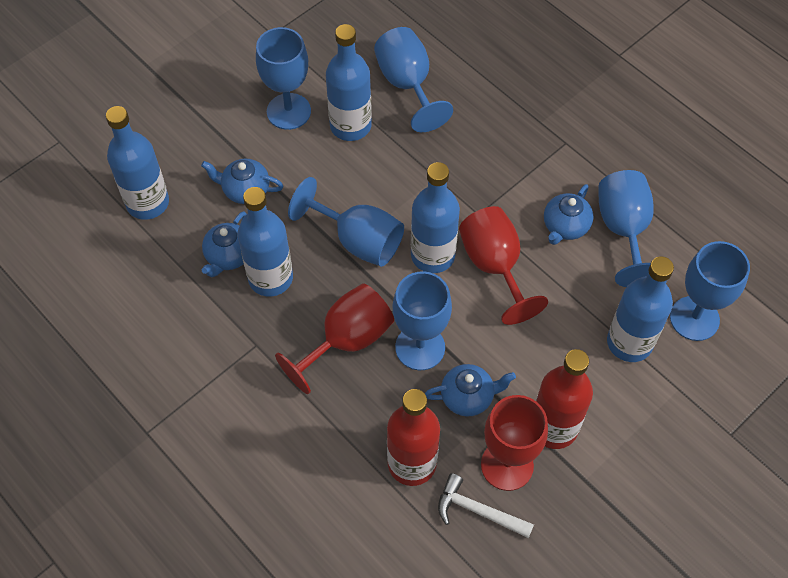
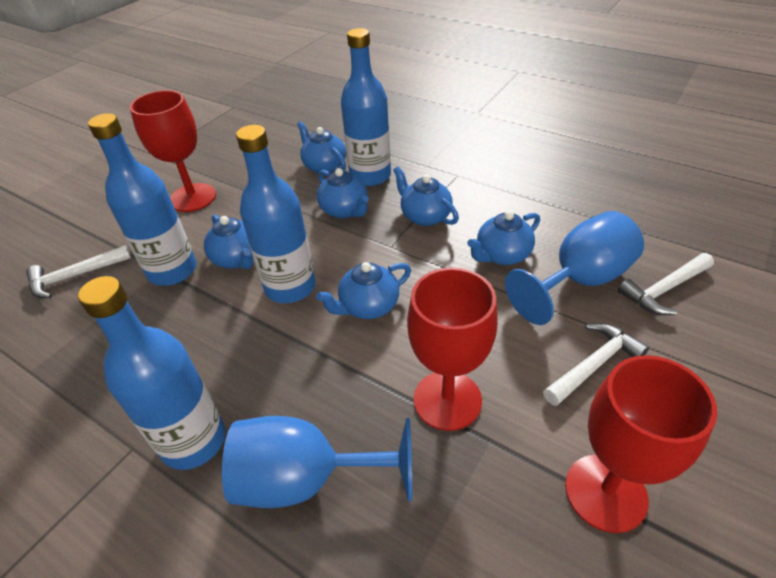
blue bottle: [106,106,169,220] [238,187,293,297] [326,24,372,141] [411,162,460,273] [607,256,674,362] = 5 -> [78,276,225,470] [88,113,197,286] [236,125,316,303] [341,28,391,186] = 4
blue goblet: [256,27,311,130] [288,177,404,267] [374,27,453,132] [393,271,452,370] [598,170,654,287] [670,241,750,341] = 6 -> [222,416,412,508] [505,211,644,325] = 2
blue teapot: [201,159,283,204] [202,211,247,277] [425,364,516,416] [544,184,594,245] = 4 -> [204,214,254,269] [297,121,346,173] [316,262,411,319] [317,168,369,218] [393,167,459,226] [467,211,540,265] = 6
red bottle: [387,389,440,486] [536,349,593,449] = 2 -> none = 0
white hammer: [438,473,534,538] = 1 -> [26,245,131,298] [543,323,649,406] [618,253,714,315] = 3

